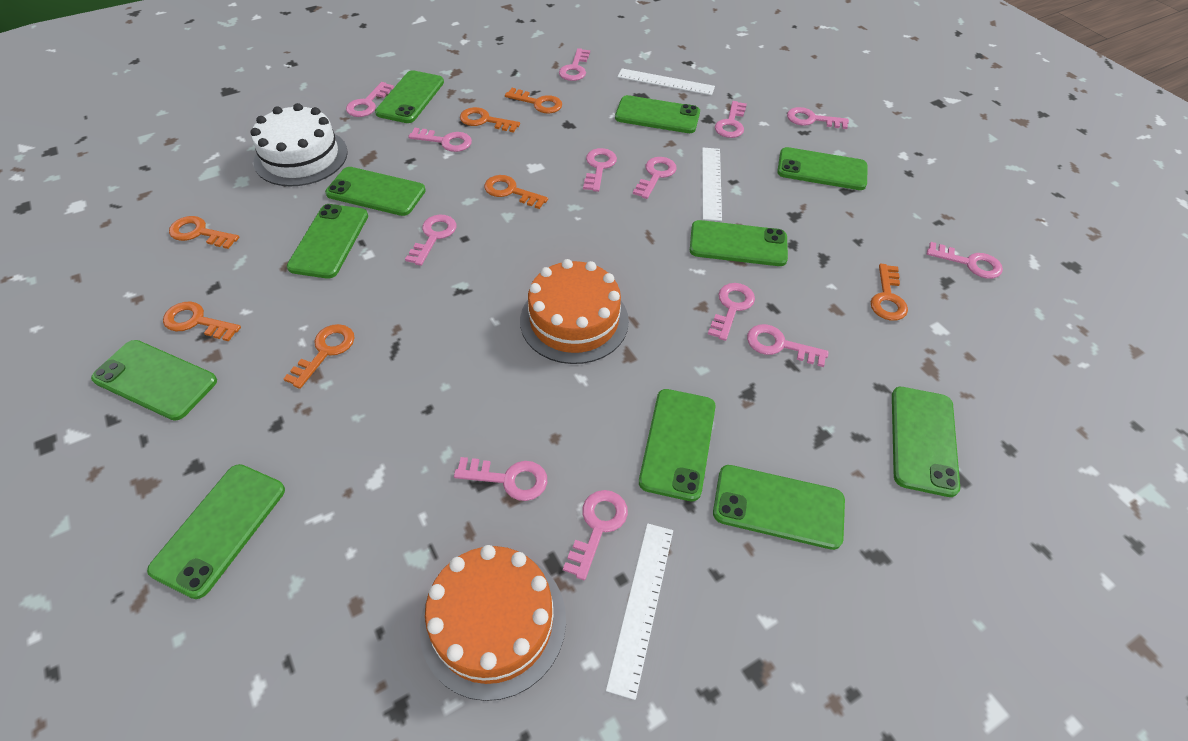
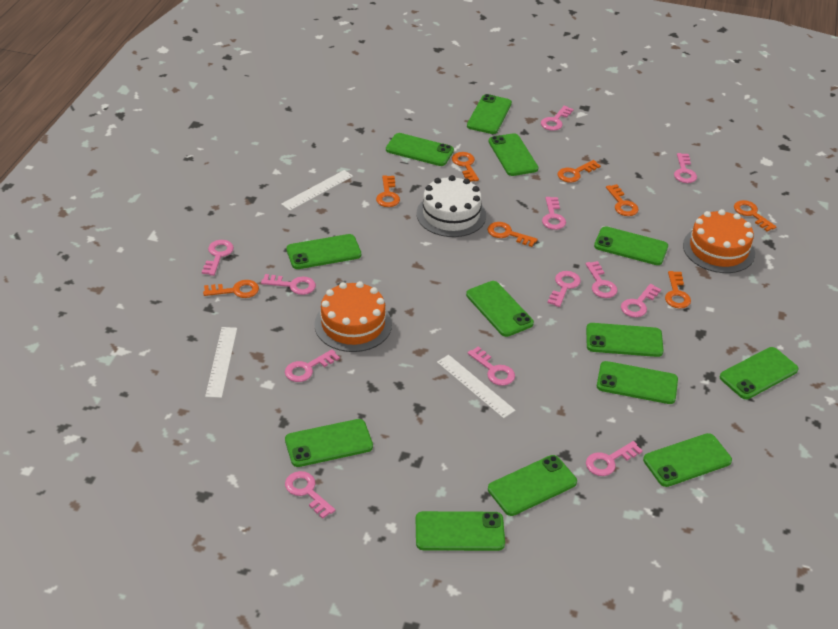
green phone: [91,340,217,421] [147,464,285,599] [287,204,368,278] [325,167,426,216] [375,70,444,123] [615,95,700,133] [639,389,716,501] [690,220,788,266] [713,465,845,550] [777,147,868,190] [892,387,960,497] = 11 -> [285,419,373,467] [286,234,361,269] [386,133,454,166] [416,511,505,551] [466,281,534,337] [467,94,512,134] [488,133,538,176] [488,455,577,516] [586,323,664,357] [594,226,668,265] [597,361,678,404] [643,433,732,487] [720,347,799,399] = 13
orange key: [163,301,241,341] [169,216,239,249] [283,324,355,389] [460,107,520,133] [484,175,548,209] [505,88,562,113] [871,264,908,321] = 7 -> [203,280,259,298] [376,175,400,207] [452,152,479,182] [487,222,538,247] [557,160,601,182] [606,184,639,216] [665,271,691,309] [734,200,777,232] = 8
pink key: [346,82,394,117] [405,215,456,266] [408,128,472,152] [454,457,547,501] [559,48,590,81] [563,490,628,580] [583,148,617,192] [633,157,676,199] [708,283,755,341] [715,101,747,138] [747,324,829,367] [787,107,849,129] [927,242,1003,279] = 13 -> [202,240,234,276] [261,274,316,295] [285,349,340,382] [285,471,335,519] [468,346,515,386] [541,106,574,131] [542,197,566,230] [547,271,581,307] [586,261,617,298] [586,441,643,476] [621,284,661,317] [674,153,697,183] = 12

